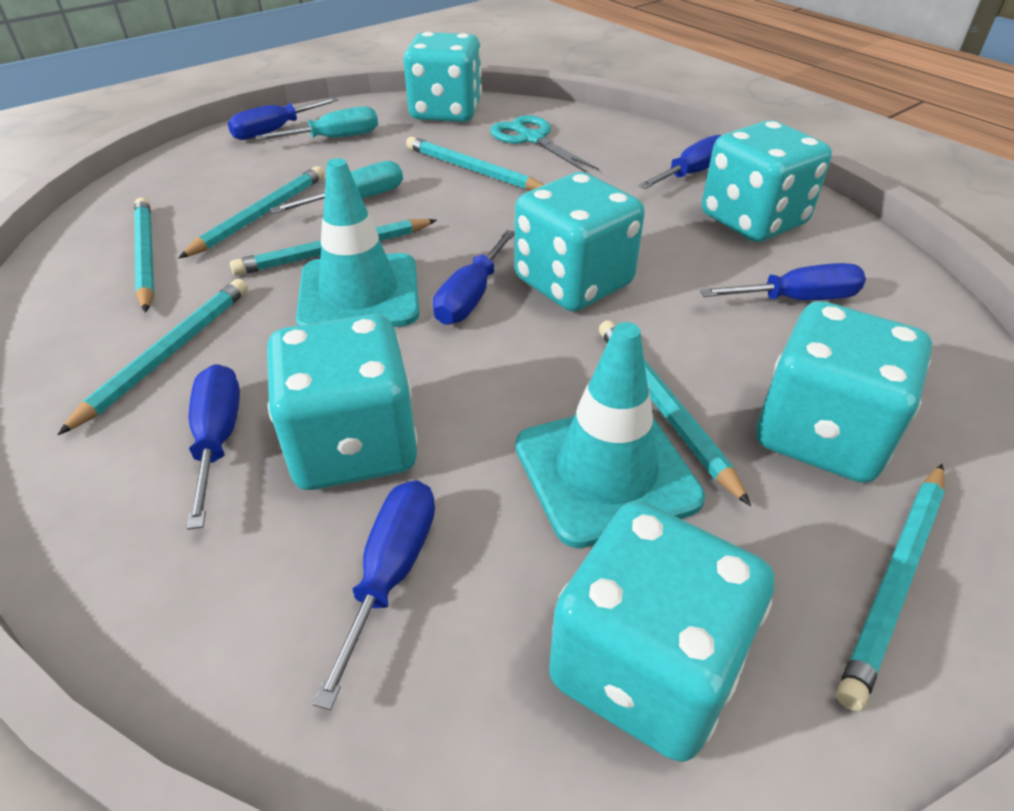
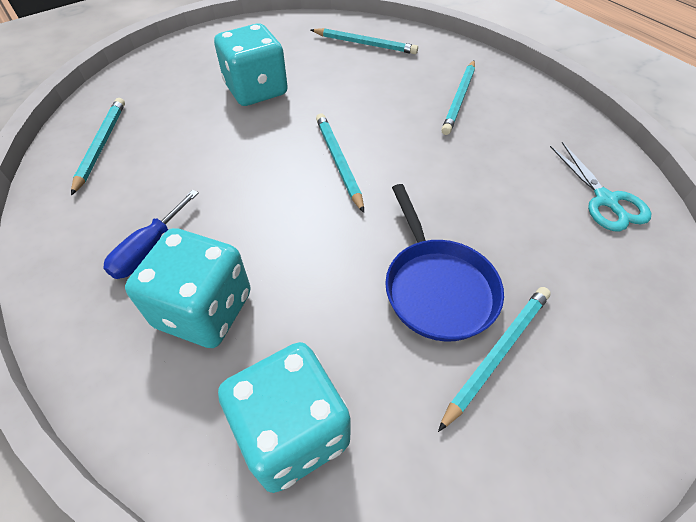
blue pan: none = 0 -> [385,184,504,341] = 1
blue screwdriver: [187,364,240,530] [227,97,339,140] [313,480,435,710] [433,230,515,325] [639,135,721,189] [700,263,866,300] = 6 -> [103,190,199,279] = 1
turquoise dice: [267,314,418,490] [403,32,482,122] [514,172,645,311] [549,501,774,762] [702,120,832,242] [756,301,932,483] = 6 -> [125,228,251,348] [214,23,288,106] [218,342,351,493] = 3
turquoise pencil: [57,279,248,435] [134,197,154,313] [178,166,325,259] [230,219,437,276] [406,136,544,190] [599,320,751,506] [837,464,945,711] = 7 -> [71,98,125,196] [311,28,418,54] [316,113,364,213] [438,287,551,432] [441,60,475,135] = 5
turquoise screwdriver: [255,106,378,140] [270,161,403,214] = 2 -> none = 0
turquoise traffic cone: [296,158,419,327] [515,322,705,548] = 2 -> none = 0

